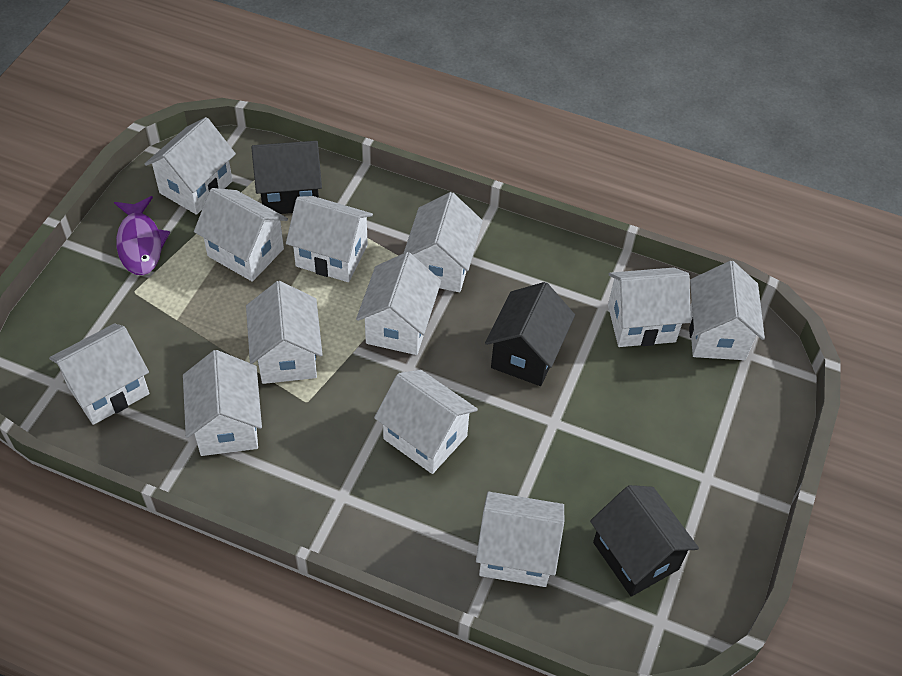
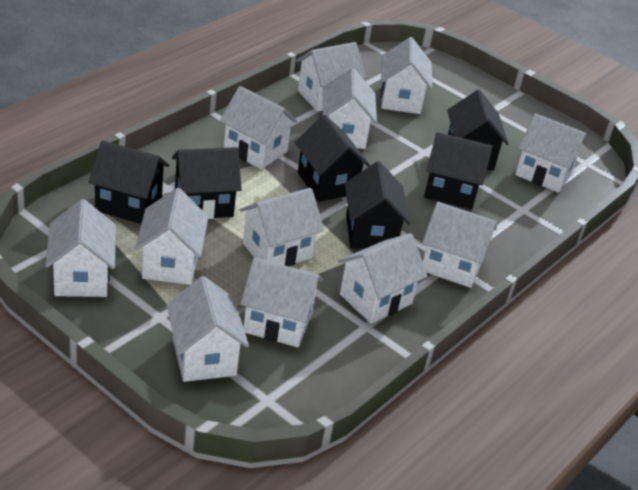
black house: [251,141,322,214] [485,282,575,386] [590,485,699,597] = 3 -> [89,141,169,224] [172,147,242,219] [295,115,370,202] [345,161,410,249] [424,132,493,209] [447,90,509,170] = 6
purple fish: [114,196,170,275] = 1 -> none = 0

